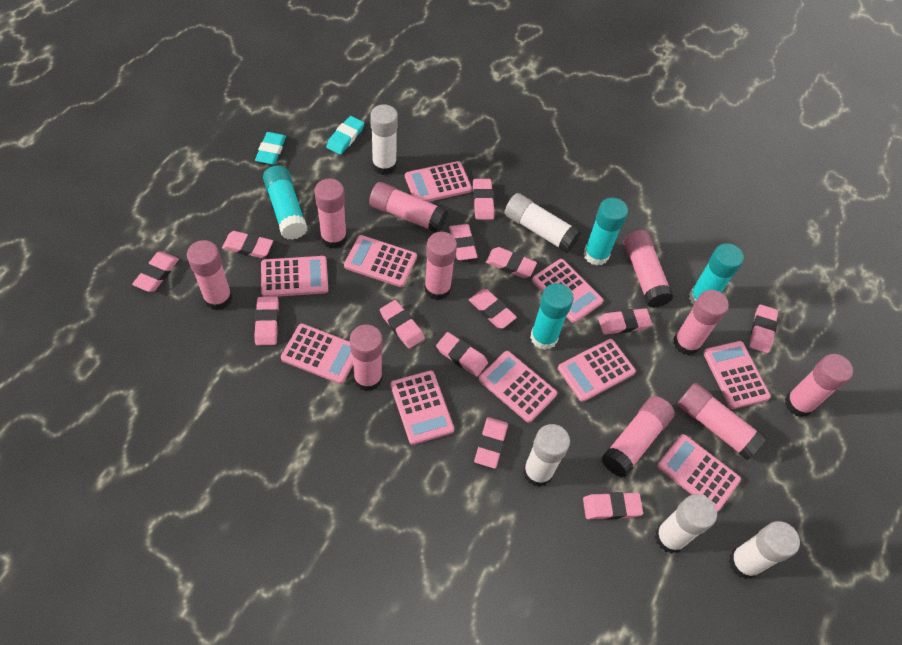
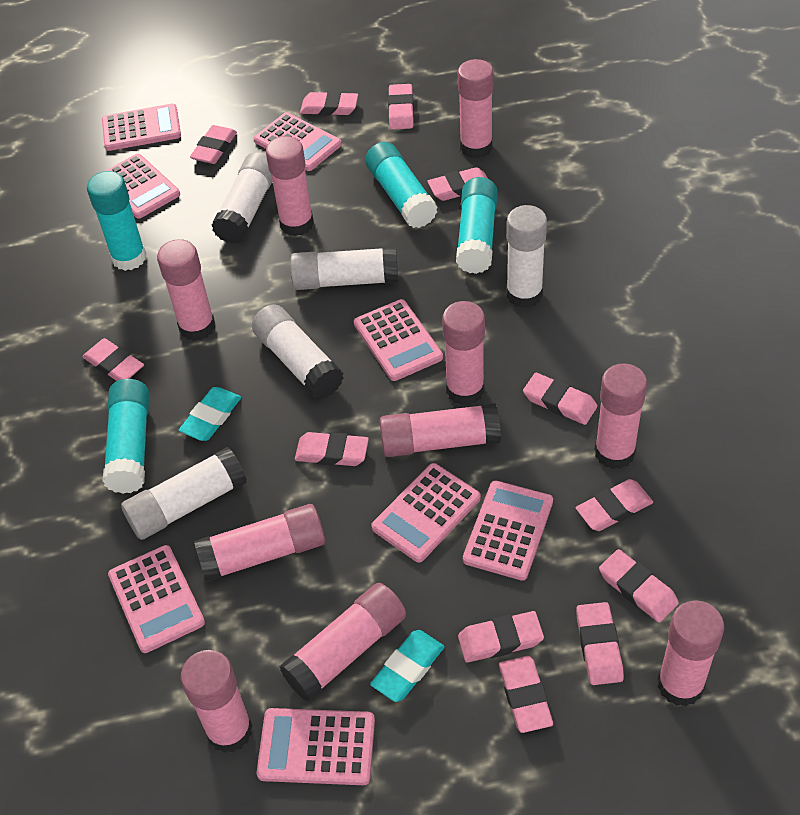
pink calculator: [261,256,328,297] [281,324,353,384] [344,235,417,287] [390,370,454,445] [405,161,472,202] [479,351,557,423] [532,259,603,323] [558,339,636,402] [657,434,741,512] [703,341,771,409] = 10 -> [102,104,181,151] [105,154,180,219] [108,545,205,653] [254,112,342,171] [257,708,375,785] [354,299,443,381] [371,463,481,563] [463,480,553,581] = 8
pink eraser: [132,252,179,292] [222,231,273,258] [254,297,279,345] [380,300,425,349] [436,332,488,377] [449,224,477,260] [469,289,517,328] [473,179,495,220] [474,417,508,468] [486,247,537,278] [583,492,643,520] [598,308,652,335] [749,304,778,353] = 13 -> [82,338,144,381] [190,125,237,164] [295,432,369,466] [300,91,358,116] [388,84,414,130] [427,167,488,201] [458,611,544,662] [499,656,553,733] [523,373,597,425] [576,479,653,531] [576,602,624,685] [599,549,679,623] = 12

